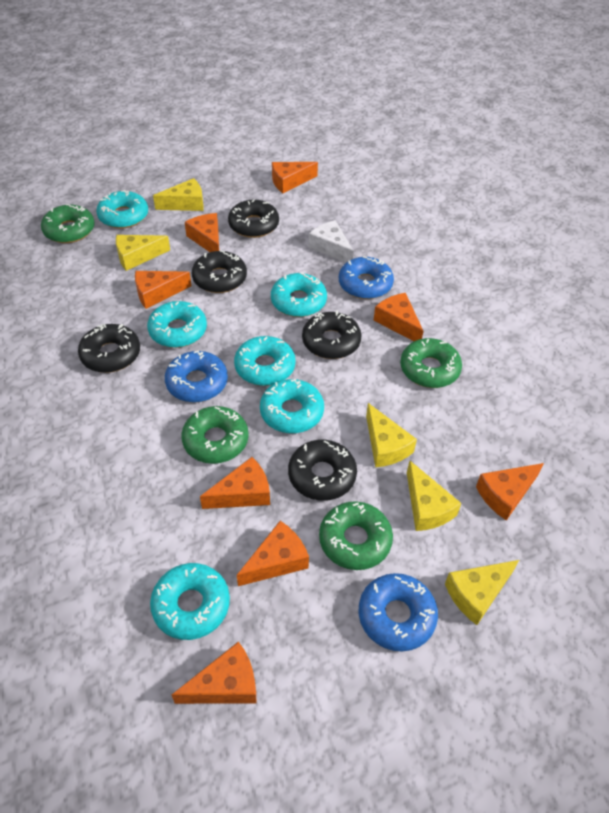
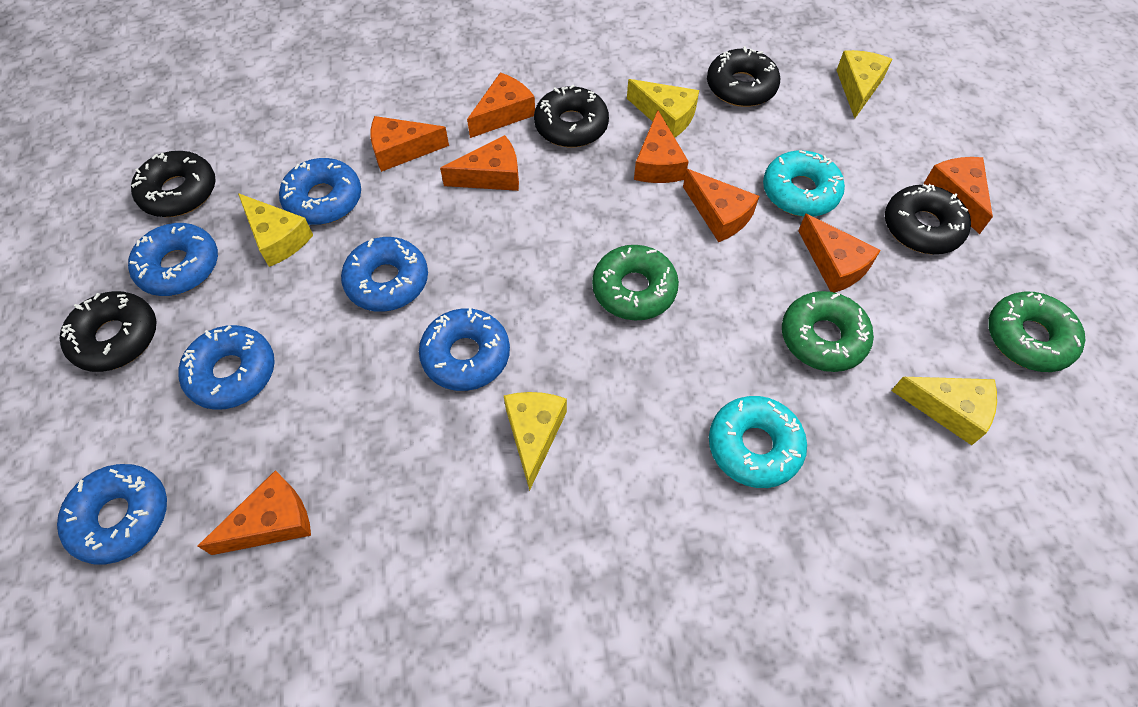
blue donut: [165,351,228,402] [339,256,394,299] [359,573,438,652] = 3 -> [57,464,167,565] [128,223,218,296] [178,325,275,410] [279,158,361,225] [341,237,428,312] [419,308,510,391] = 6
green donut: [41,204,95,243] [181,406,249,464] [319,501,393,570] [400,338,462,388] = 4 -> [592,245,679,321] [782,291,874,372] [988,292,1085,372] = 3
turquoise donut: [96,190,148,229] [147,301,207,348] [150,563,230,640] [234,336,296,386] [260,379,324,433] [271,273,327,317] = 6 -> [709,396,807,488] [763,150,845,217] = 2
white cheese: [309,220,354,262] = 1 -> none = 0

